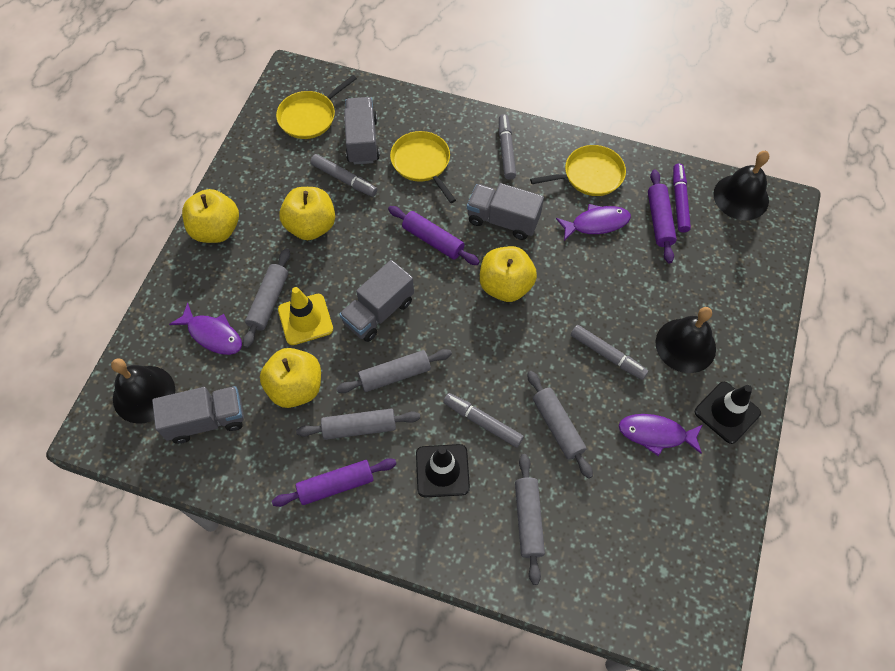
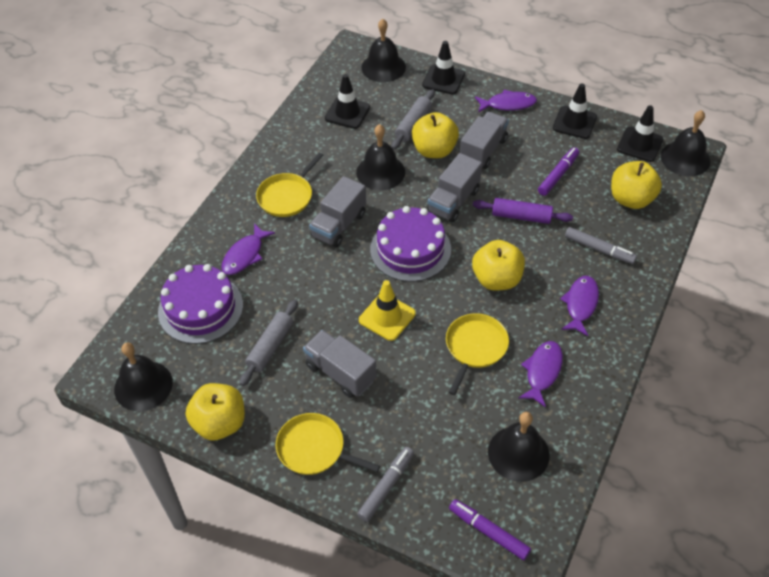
black bell: [111,358,175,424] [656,307,716,373] [713,151,769,220] = 3 -> [114,343,173,411] [356,124,405,190] [361,19,406,82] [488,412,549,482] [661,110,710,176] = 5
black traffic cone: [416,444,470,497] [695,382,761,444] = 2 -> [325,74,370,129] [422,41,465,94] [553,84,597,139] [617,105,663,162] = 4
grey marker: [310,154,377,197] [443,393,524,448] [499,114,516,180] [571,325,648,380] = 4 -> [357,447,414,522] [565,227,637,264] = 2
grey rolling pin: [243,248,290,348] [296,408,420,440] [336,349,452,393] [515,454,545,585] [527,371,593,479] = 5 -> [239,300,298,386] [392,89,435,150] = 2
purple cake: none = 0 -> [158,264,243,344] [370,206,451,282] = 2
purple fish: [169,303,242,355] [556,204,631,241] [619,414,702,456] = 3 -> [221,223,275,275] [475,90,537,113] [518,341,563,408] [560,276,599,336] = 4
purple marker: [673,163,691,232] = 1 -> [449,499,531,560] [538,147,579,196] = 2
purple rolling pin: [272,458,396,507] [388,206,480,265] [648,169,677,263] = 3 -> [473,198,573,224] = 1

